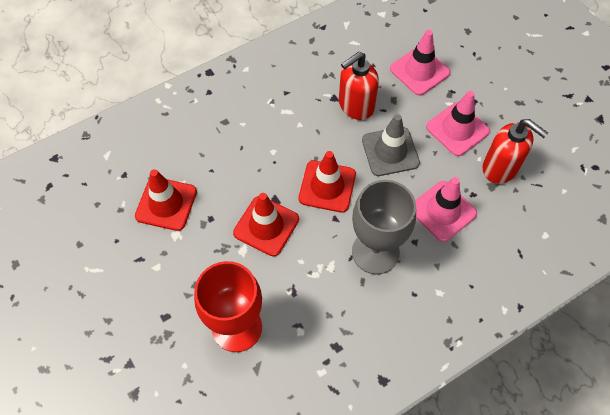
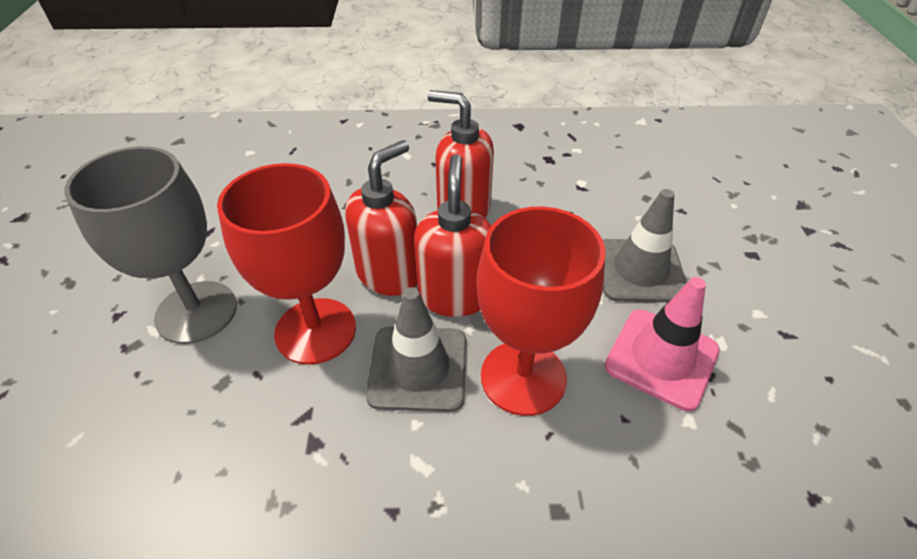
grey traffic cone: [362,114,420,176] = 1 -> [366,287,466,412] [603,189,687,303] = 2
pink traffic cone: [390,30,450,96] [415,177,477,242] [426,91,490,156] = 3 -> [604,277,720,411] = 1
red goblet: [194,261,262,352] = 1 -> [217,163,356,365] [476,207,606,416] = 2
red soap dispenser: [339,52,379,120] [482,119,548,184] = 2 -> [345,140,417,296] [414,154,491,317] [428,90,494,218] = 3
red traffic cone: [135,169,197,231] [233,193,299,256] [299,151,356,213] = 3 -> none = 0

